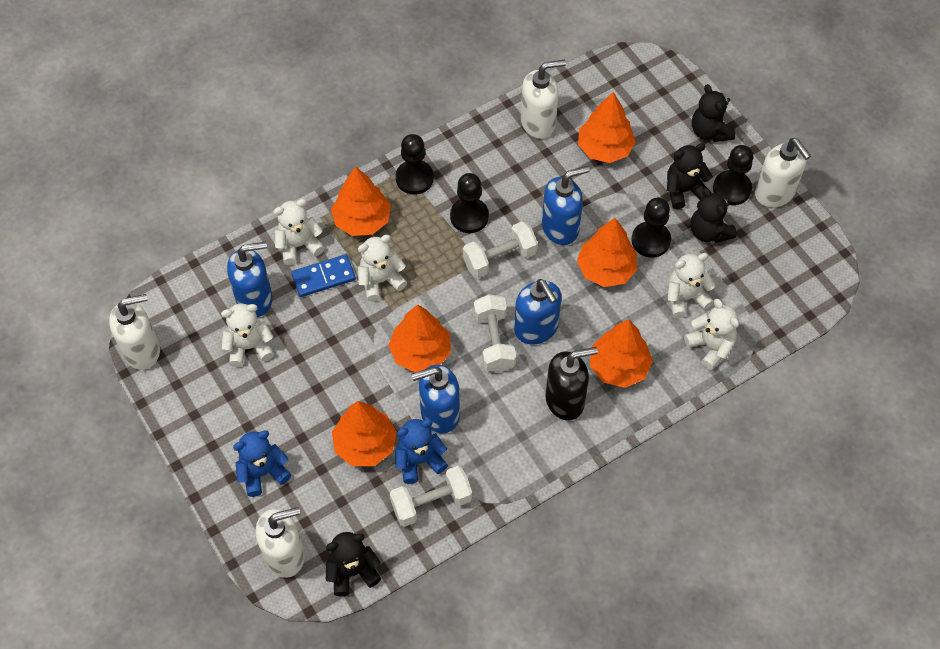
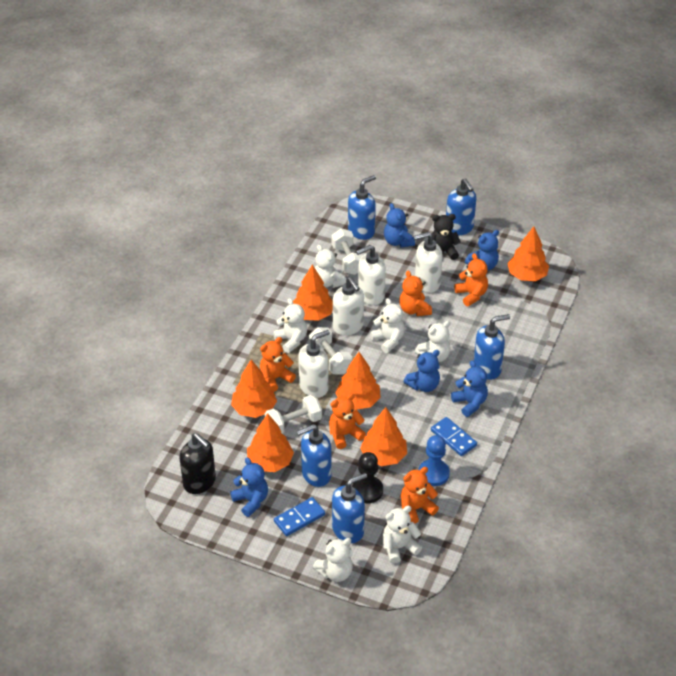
black pawn: [396,134,434,195] [450,173,489,233] [631,198,671,258] [713,145,754,205] = 4 -> [352,452,383,503] = 1
black teddy bear: [326,532,381,596] [667,143,713,209] [690,188,737,243] [692,84,735,142] = 4 -> [431,214,461,260] = 1
blue domino: [291,254,356,297] = 1 -> [274,497,325,536] [431,417,477,456] = 2
blue pawn: none = 0 -> [419,435,450,486] = 1
blue soap dispenser: [227,242,273,317] [411,364,460,434] [514,279,562,345] [542,166,590,245] = 4 -> [297,424,332,487] [332,473,367,543] [348,175,376,240] [446,178,476,236] [474,314,510,380] = 5
blue teddy bear: [233,430,291,497] [395,419,448,484] = 2 -> [230,457,268,517] [384,203,415,247] [403,350,440,392] [451,360,488,417] [465,230,499,271] = 5
orange teddy bear: none = 0 -> [260,337,296,392] [329,393,366,449] [399,271,432,316] [401,467,439,524] [454,253,488,306] = 5
white teddy bear: [221,303,274,367] [273,199,325,265] [358,235,408,302] [667,253,716,318] [684,299,739,370] = 5 -> [273,298,307,353] [313,538,353,582] [315,245,346,288] [370,298,405,353] [383,506,422,564] [415,321,450,362] = 6

